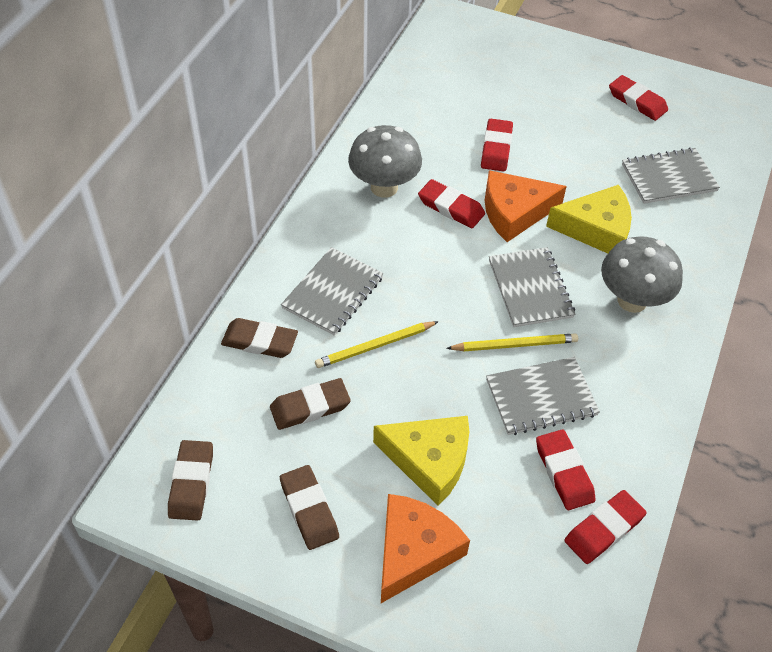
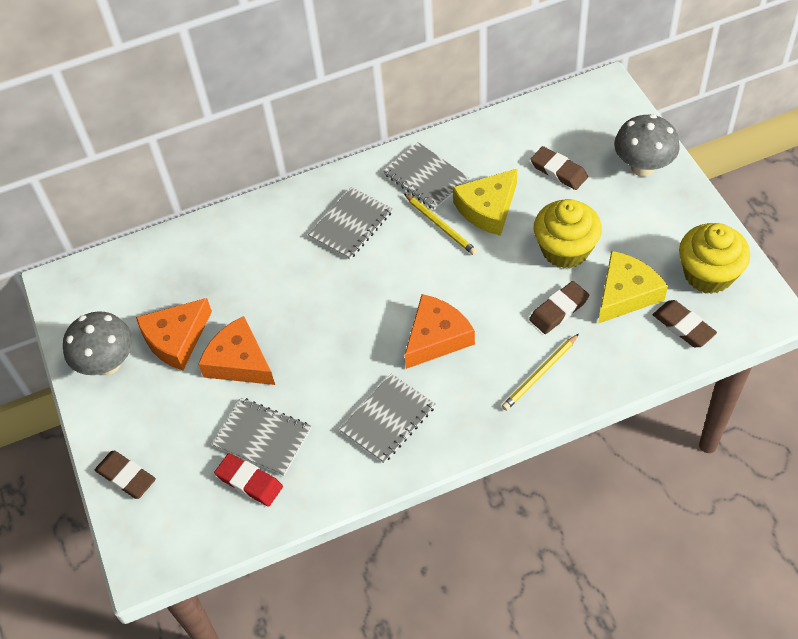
orange cheese: [381,494,470,603] [485,170,567,242] = 2 -> [136,298,212,370] [198,316,275,385] [404,294,475,369] = 3
red eraser: [418,179,485,229] [481,119,513,171] [536,429,596,510] [564,490,647,564] [609,75,668,121] = 5 -> [214,453,283,507] = 1
yellow cupcake: none = 0 -> [533,199,602,268] [679,223,750,294] = 2

